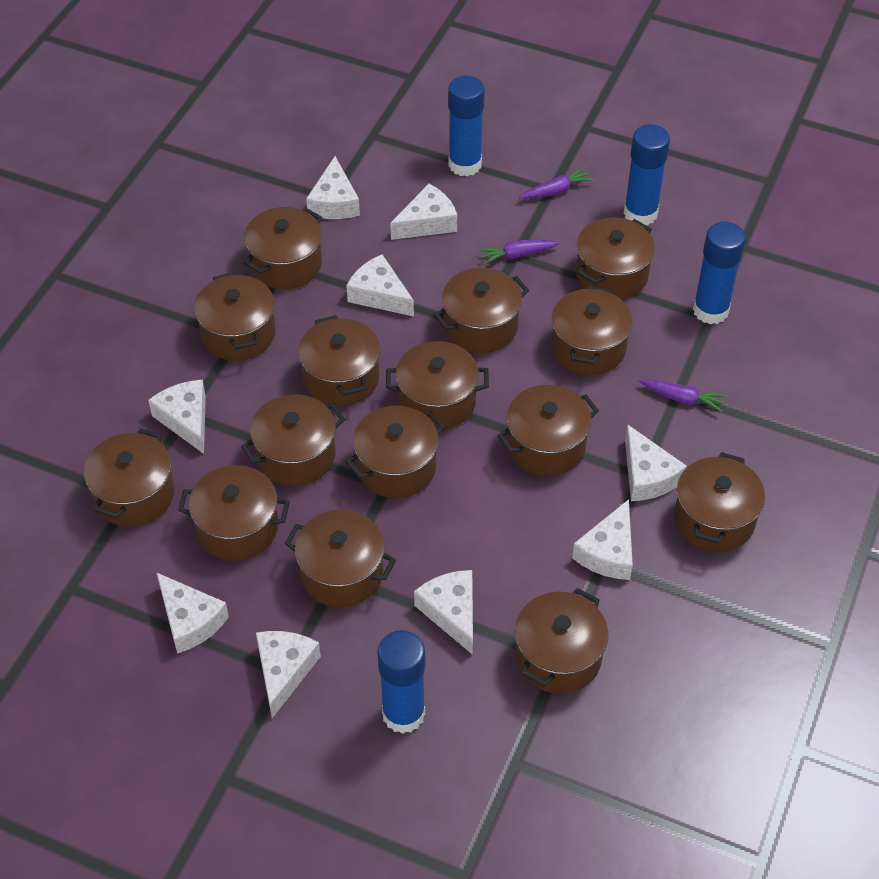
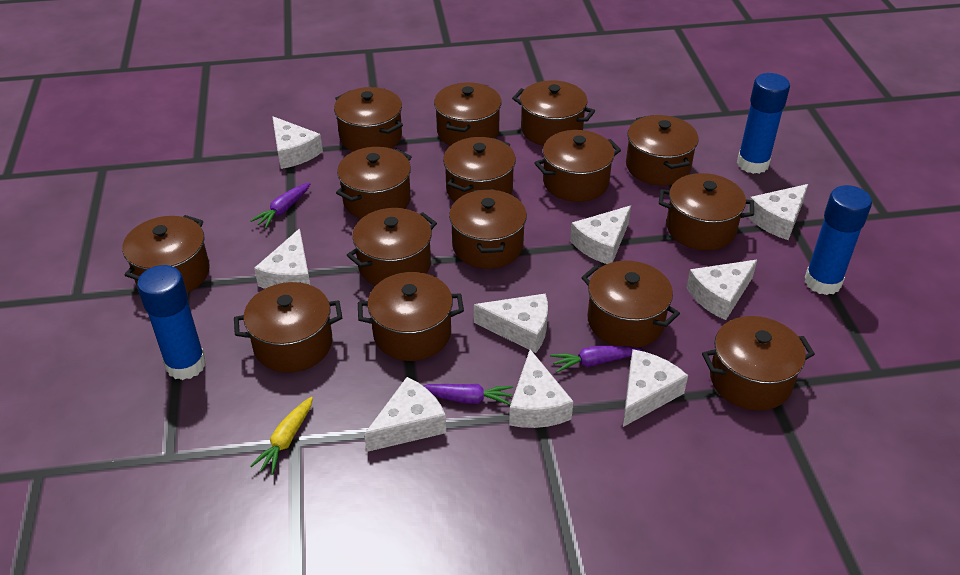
blue glue stick: [377,630,425,734] [448,76,485,176] [624,124,670,225] [693,221,746,324] = 4 -> [137,265,206,380] [737,73,790,174] [805,185,872,295] = 3
yellow carrot: none = 0 -> [250,397,313,475] = 1

